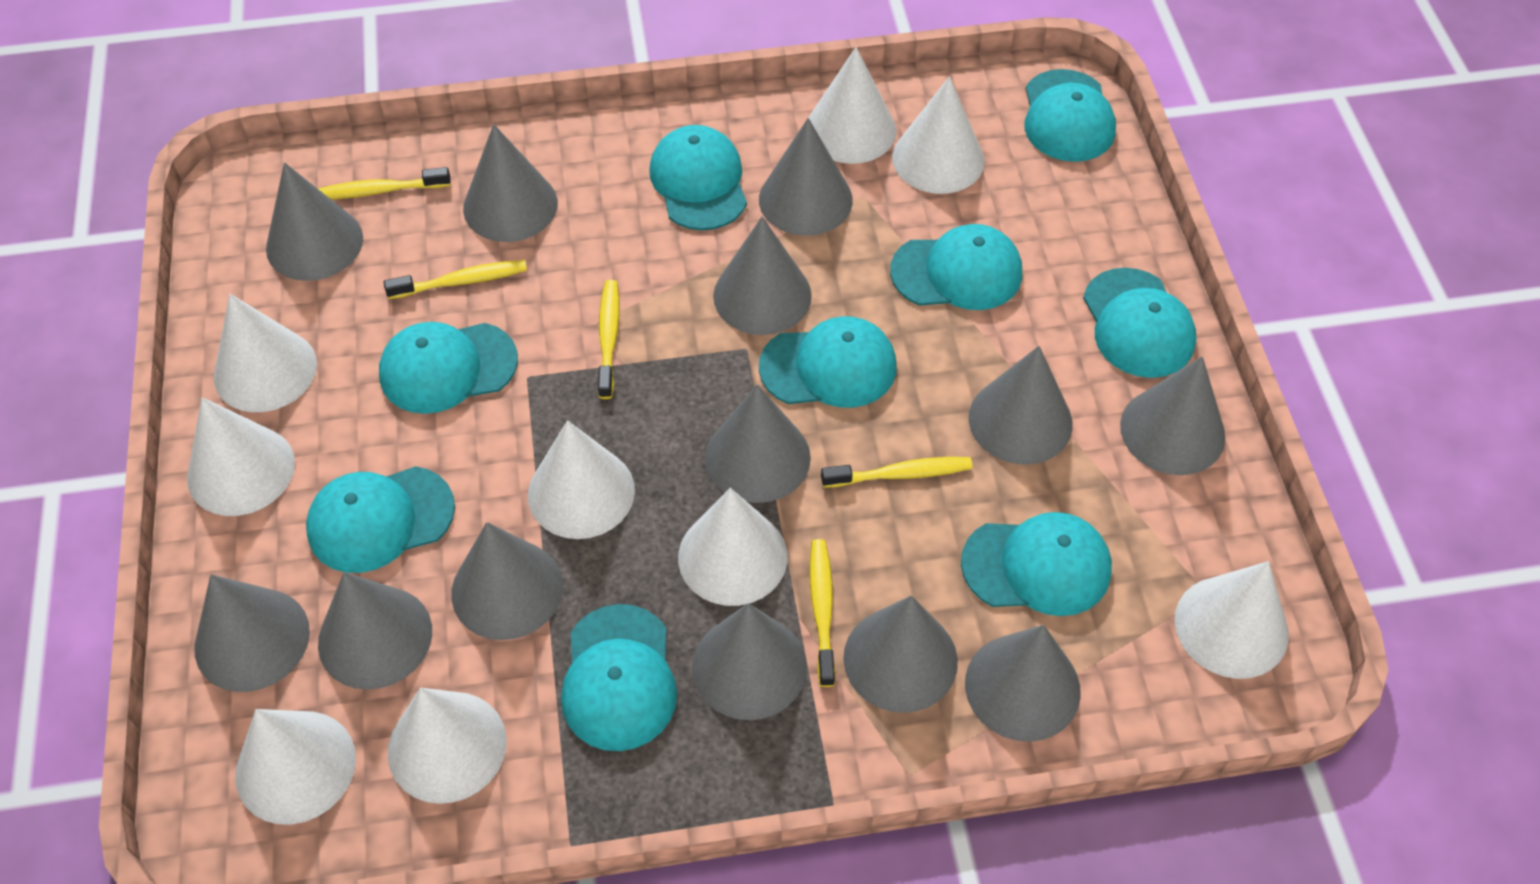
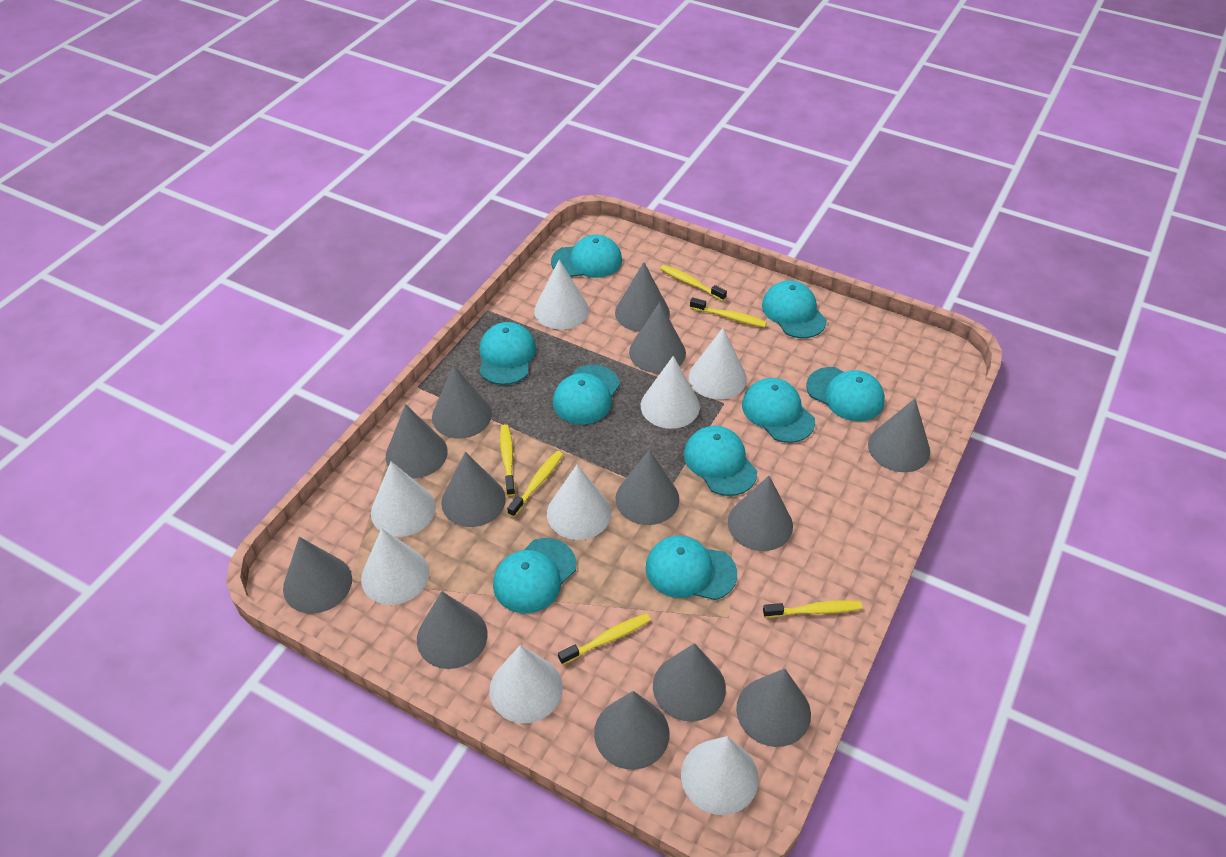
white cone: [187,397,295,516] [214,294,317,412] [235,709,356,825] [388,688,506,804] [528,420,635,539] [678,488,788,606] [809,47,896,164] [892,76,985,194] [1175,561,1289,679] = 9 -> [361,528,429,605] [371,462,436,537] [489,645,563,723] [534,260,589,329] [547,465,611,540] [641,356,700,429] [681,736,759,815] [689,327,747,399] = 8
yellow toothbrush: [318,167,451,199] [384,260,527,299] [598,280,619,399] [810,539,835,687] [821,457,973,488] = 5 -> [500,424,515,496] [507,451,563,517] [558,613,651,665] [660,265,727,301] [690,297,767,328] [763,600,862,618] = 6

